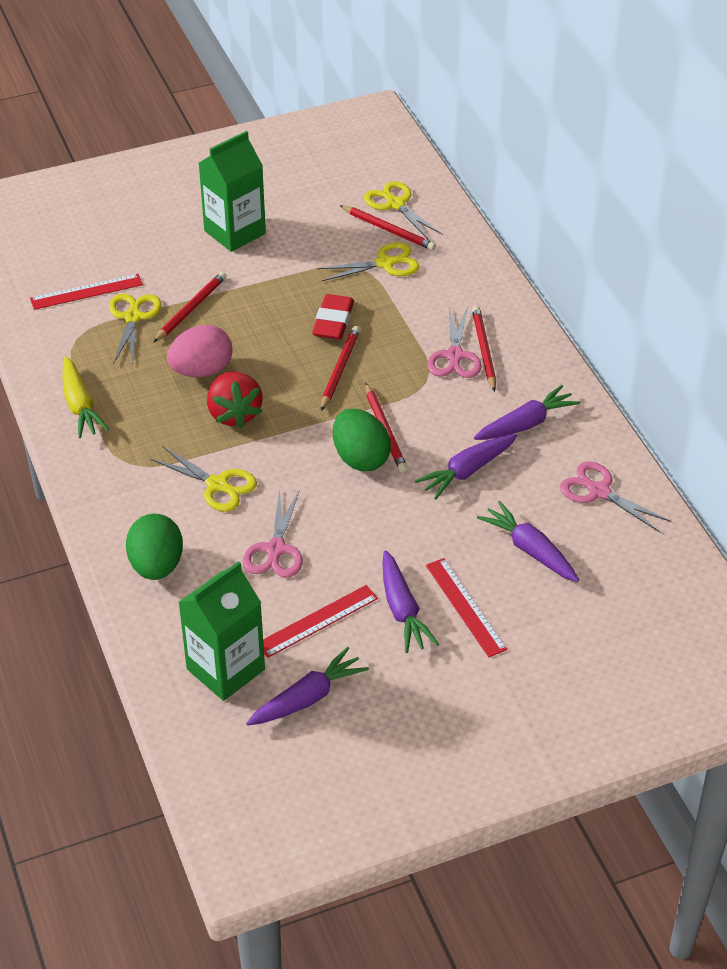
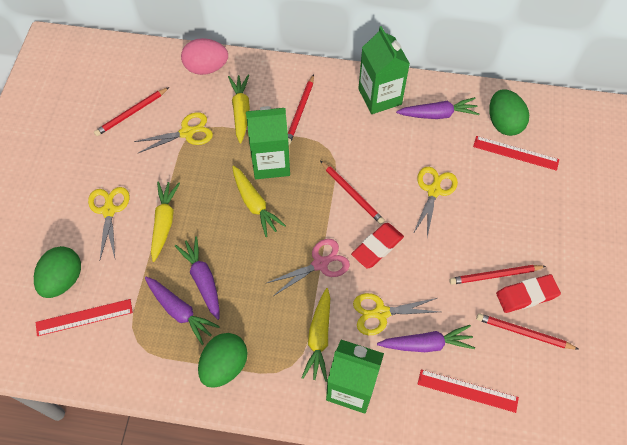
green carton: [178,561,265,701] [199,131,266,252] = 2 -> [246,106,290,179] [326,340,384,414] [358,26,410,114] = 3
green egg: [126,514,183,580] [333,409,391,471] = 2 -> [34,246,81,298] [198,333,247,388] [489,89,529,136] = 3
pink scissors: [243,489,303,578] [427,306,482,378] [560,461,671,532] = 3 -> [267,239,350,296] = 1
purple carrot: [246,647,369,726] [383,550,439,653] [415,434,518,500] [474,385,580,440] [477,501,580,582] = 5 -> [145,277,220,345] [175,236,219,320] [377,325,475,352] [396,97,479,119] = 4
red eraser: [312,294,354,340] = 1 -> [351,223,404,269] [496,274,561,313] = 2
red strawberry: [207,372,263,429] = 1 -> none = 0
yellow carrot: [63,356,110,438] = 1 -> [151,181,180,262] [228,75,250,143] [232,166,286,237] [301,288,330,382] = 4

